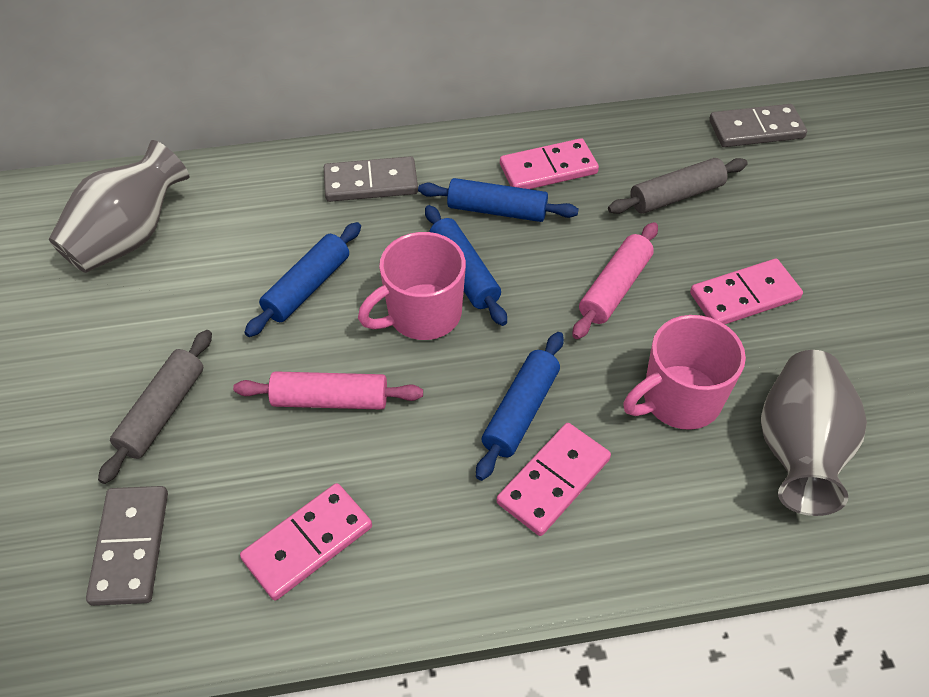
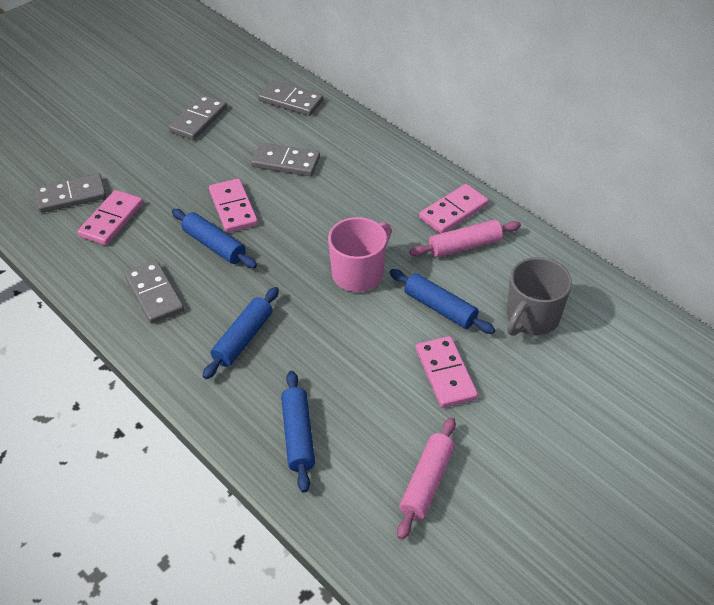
grey domino: [86,486,168,606] [324,156,418,202] [709,104,807,147] = 3 -> [35,173,106,213] [124,261,184,324] [169,94,227,140] [251,142,320,176] [258,80,323,116] = 5
grey mug: none = 0 -> [507,257,572,336] = 1
grey rolling pin: [98,330,212,484] [608,158,748,214] = 2 -> none = 0
grey vase: [49,140,189,273] [761,350,867,516] = 2 -> none = 0
pink mug: [358,232,466,340] [623,315,746,430] = 2 -> [328,217,392,292] = 1

